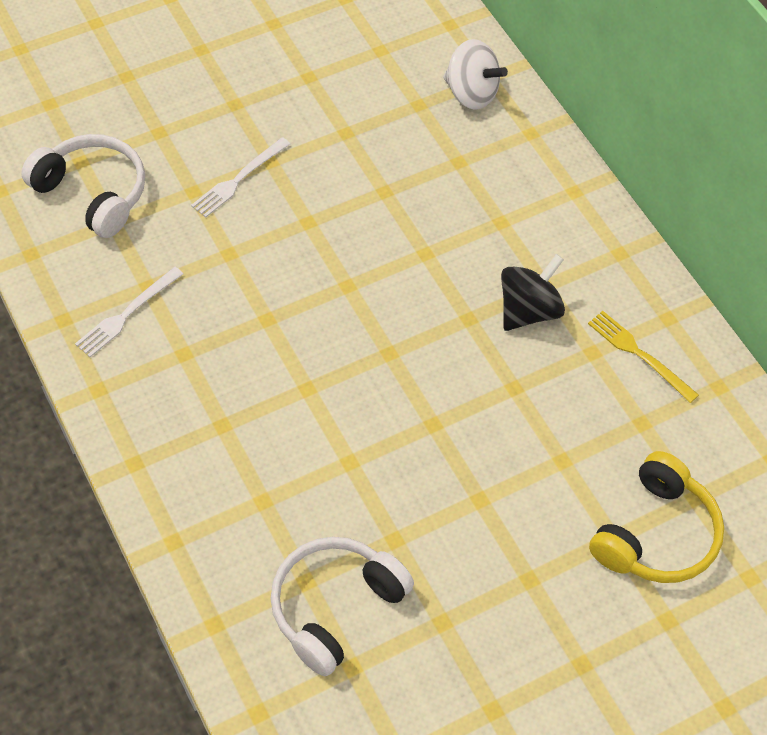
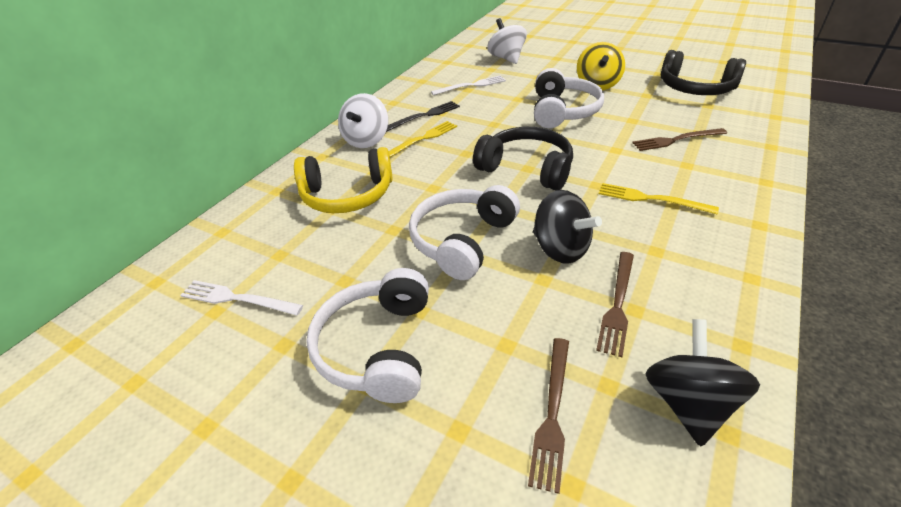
black fork: none = 0 -> [386,101,460,132] = 1
black headphones: none = 0 -> [473,127,573,191] [661,50,746,95] = 2
black spinning top: [501,254,565,331] = 1 -> [533,190,602,264] [645,319,760,447] = 2
brown fork: none = 0 -> [528,338,569,494] [596,252,634,357] [632,128,727,151] = 3
white headphones: [21,134,145,238] [270,537,414,676] = 2 -> [306,268,429,403] [409,185,520,280] [534,68,604,128] = 3
white spinning top: [443,39,508,110] = 1 -> [338,93,388,148] [487,18,527,64] = 2
yellow fork: [588,311,699,403] = 1 -> [389,121,457,157] [599,183,719,214] = 2
yellow spinning top: none = 0 -> [577,42,625,90] = 1

